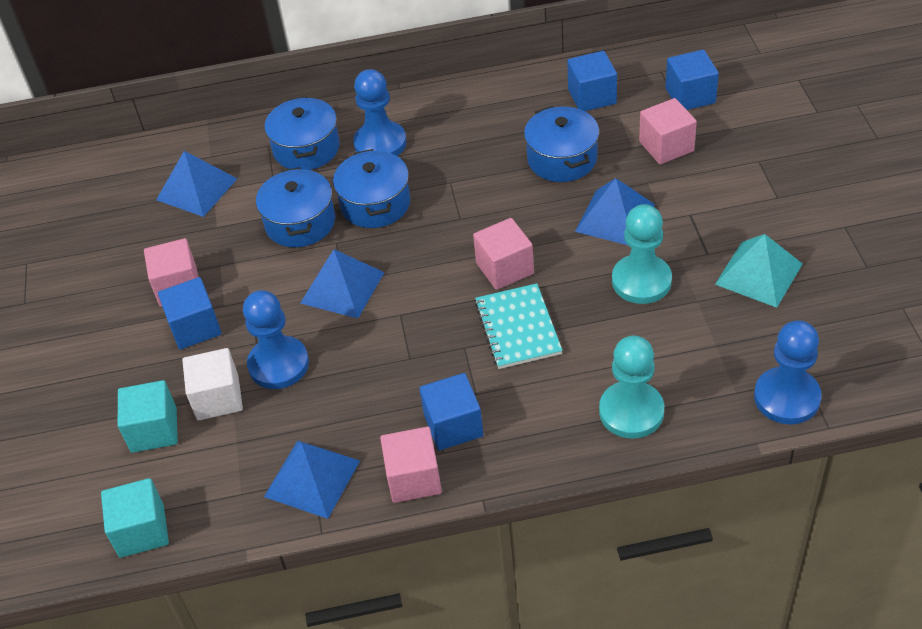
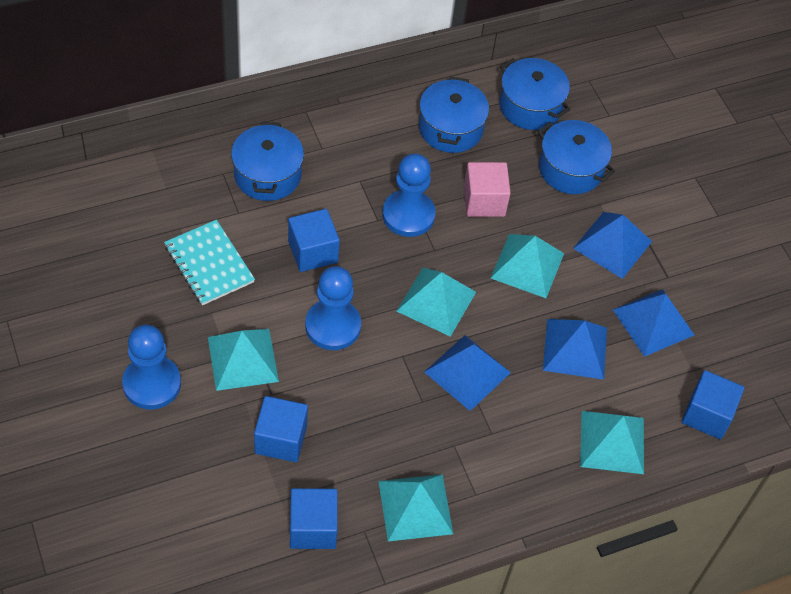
pink cube: [144,238,198,307] [380,427,442,503] [473,218,534,290] [639,98,697,164] = 4 -> [464,162,511,217] = 1
turquoise cube: [101,478,169,558] [118,380,178,453] = 2 -> none = 0
turquoise pawn: [599,336,664,439] [612,204,672,304] = 2 -> none = 0
turquoise pyramid: [715,234,802,308] = 1 -> [208,329,279,391] [379,474,453,541] [397,268,476,337] [491,234,564,298] [580,411,644,474] = 5
white cube: [182,348,243,421] = 1 -> none = 0

